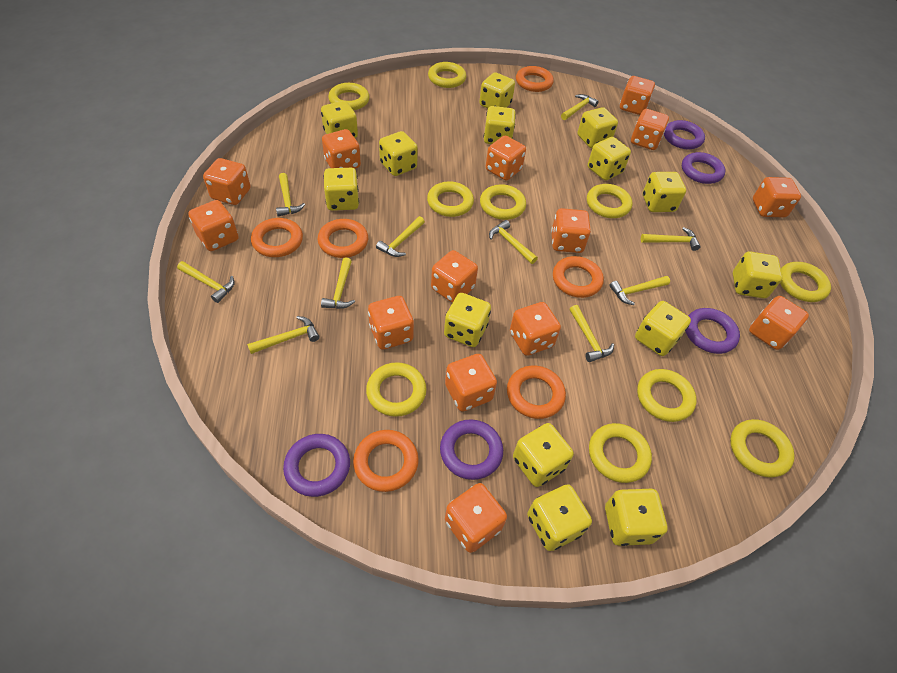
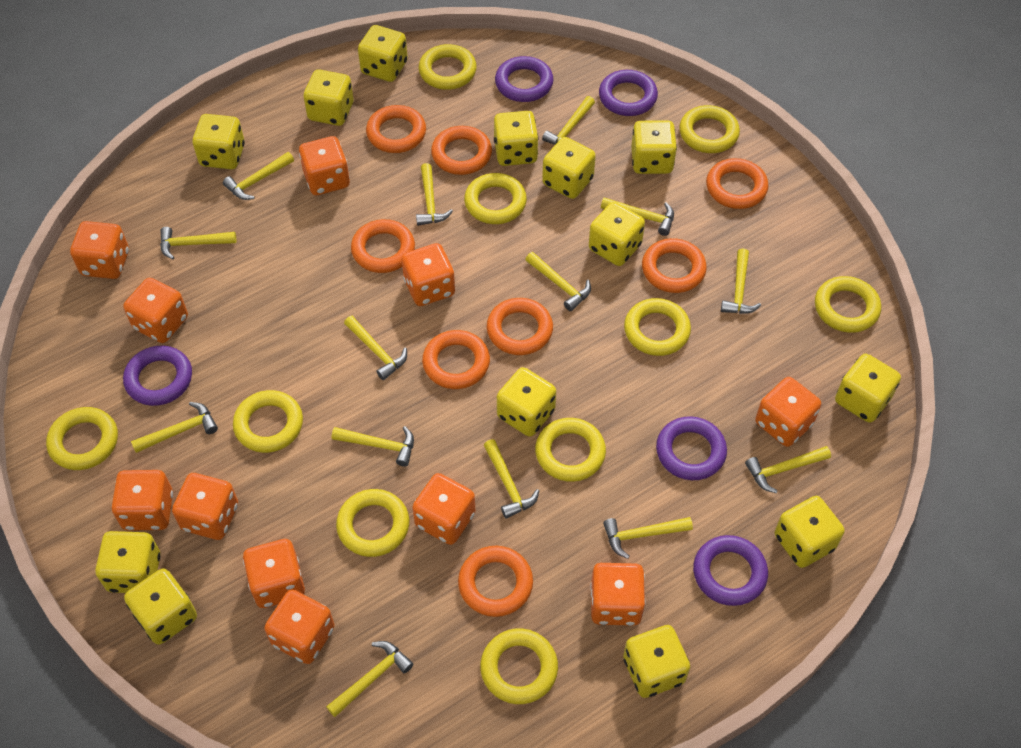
orange dice: [188,200,239,251] [203,158,251,205] [322,129,361,169] [368,296,414,349] [431,250,478,303] [445,354,497,412] [445,483,507,553] [486,136,526,181] [510,302,561,356] [551,208,591,253] [620,76,655,115] [631,109,669,150] [749,296,809,350] [753,177,801,217] = 14 -> [70,221,129,279] [112,470,173,531] [123,278,188,343] [172,473,238,540] [243,539,305,608] [264,589,335,664] [299,136,350,195] [402,243,455,306] [412,473,475,545] [590,563,645,626] [755,377,821,447] = 11
orange ring: [251,218,303,257] [318,219,368,258] [353,430,419,492] [507,366,566,419] [516,66,554,92] [553,256,604,298] = 6 -> [351,219,415,273] [366,105,426,153] [422,330,490,389] [431,126,492,175] [458,546,533,617] [487,298,553,355] [642,238,707,293] [706,158,768,209] = 8
yellow dice: [321,101,358,138] [324,168,359,211] [379,131,418,176] [444,293,491,347] [479,72,515,109] [484,106,516,144] [513,423,574,487] [527,484,592,551] [578,107,618,148] [588,137,631,180] [605,489,668,546] [635,301,691,356] [643,172,686,212] [733,252,783,298] = 14 -> [95,531,160,593] [124,569,197,645] [193,114,245,169] [303,69,353,126] [358,25,408,82] [494,111,539,166] [497,367,556,437] [542,137,596,199] [589,202,645,266] [623,625,690,698] [631,120,677,174] [775,496,845,568] [835,354,901,423] = 13
yellow hammer: [177,261,235,303] [247,316,320,354] [276,173,305,217] [321,257,355,309] [376,216,425,257] [489,220,538,264] [561,94,599,120] [570,305,614,362] [609,276,670,305] [641,227,700,251] = 10 -> [131,402,218,453] [160,227,236,260] [223,152,294,200] [326,641,414,717] [331,426,414,467] [344,316,407,380] [416,163,453,226] [484,439,539,519] [525,252,591,311] [542,96,595,145] [601,198,674,236] [603,517,693,559] [721,249,761,314] [745,446,831,493] = 14

